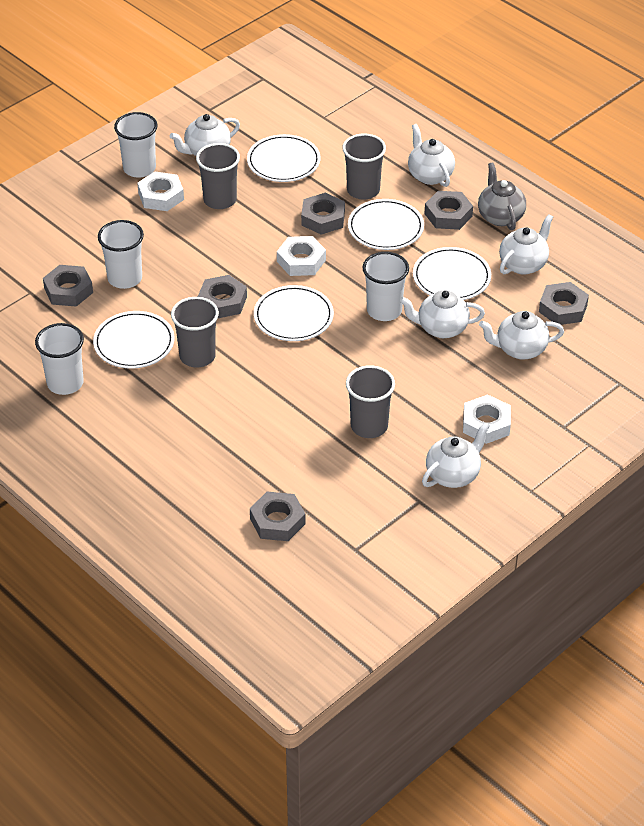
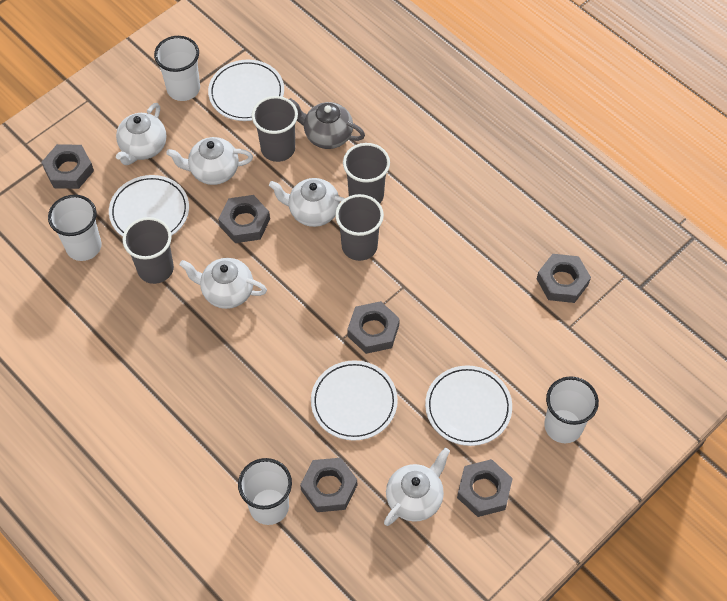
white nut: [138,171,184,211] [277,236,326,276] [463,394,511,444] = 3 -> none = 0
white plate: [93,311,175,368] [247,134,321,182] [254,285,334,341] [348,199,424,250] [413,247,491,300] = 5 -> [109,175,189,237] [208,60,284,121] [311,360,398,441] [425,365,512,446] = 4
white teapot: [170,114,240,156] [399,290,485,338] [408,124,455,187] [422,422,490,488] [479,311,564,359] [499,214,553,275] = 6 -> [116,103,166,165] [166,137,253,185] [180,258,267,309] [269,178,345,227] [384,448,450,526] = 5

